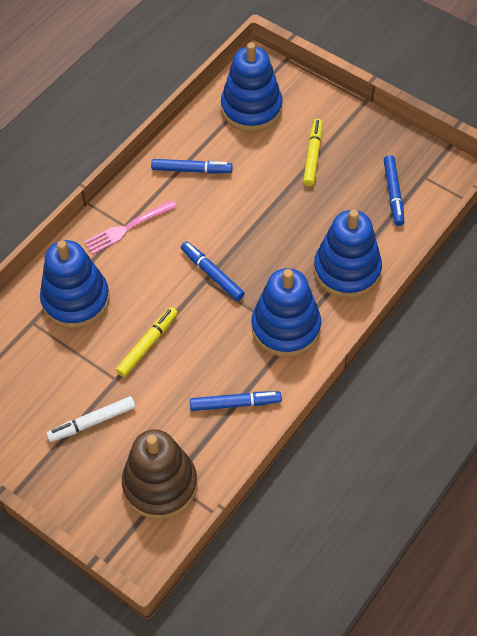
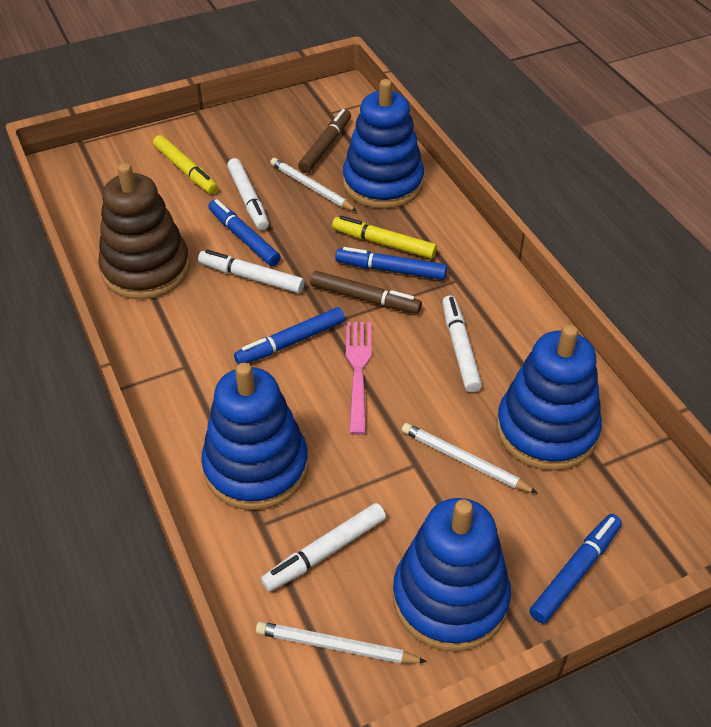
brown marker: none = 0 -> [298,109,351,173] [310,271,422,314] = 2
white marker: [46,396,136,442] = 1 -> [198,250,305,293] [227,158,269,230] [261,503,386,592] [442,295,482,392] = 4
white pencil: none = 0 -> [256,621,427,663] [270,158,357,211] [402,423,537,493] = 3

